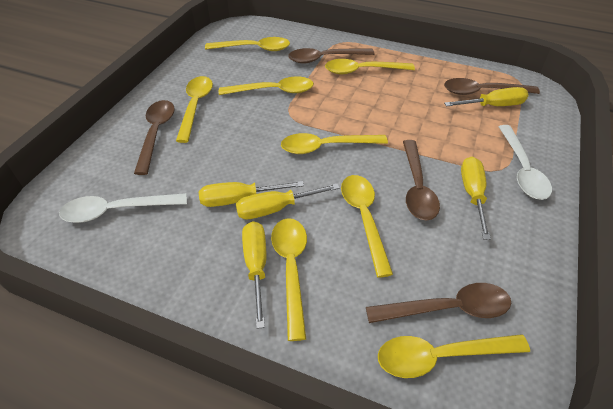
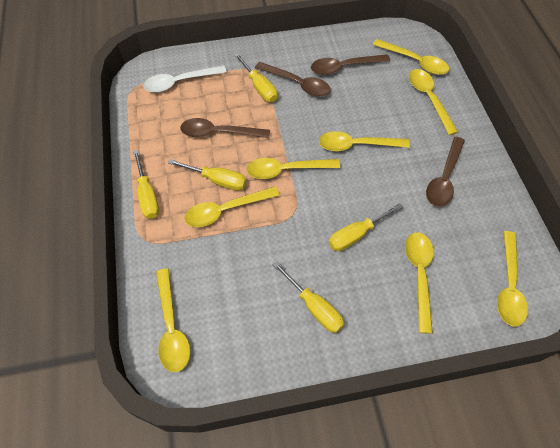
brown spoon: [134,100,175,175] [288,48,374,64] [366,283,511,323] [403,140,440,220] [444,78,540,95] = 5 -> [180,118,270,138] [255,62,331,97] [311,54,390,75] [426,137,465,207] = 4
white spoon: [59,193,187,223] [499,125,552,200] = 2 -> [143,66,227,92] = 1

